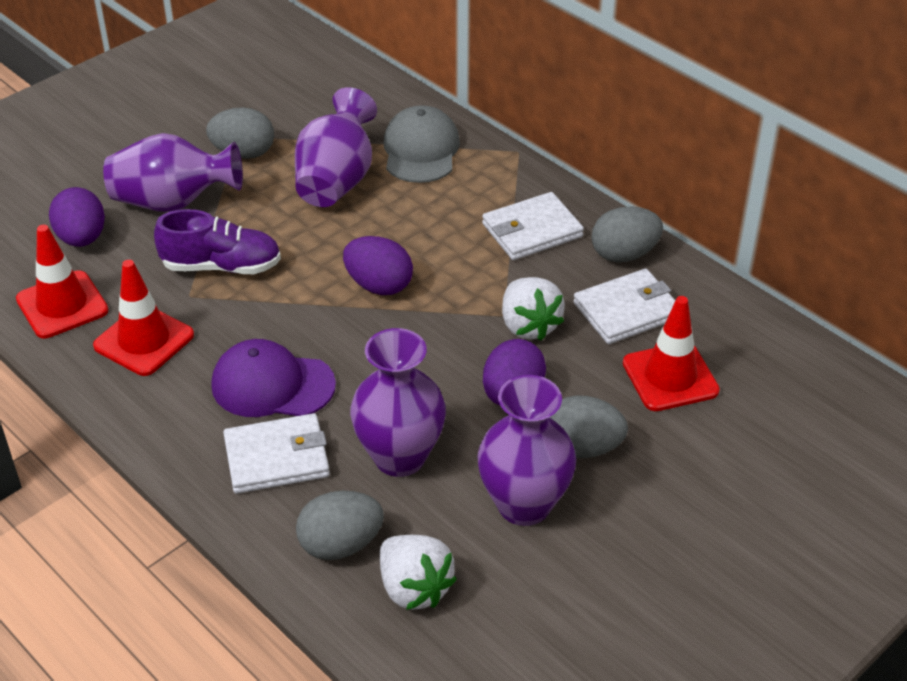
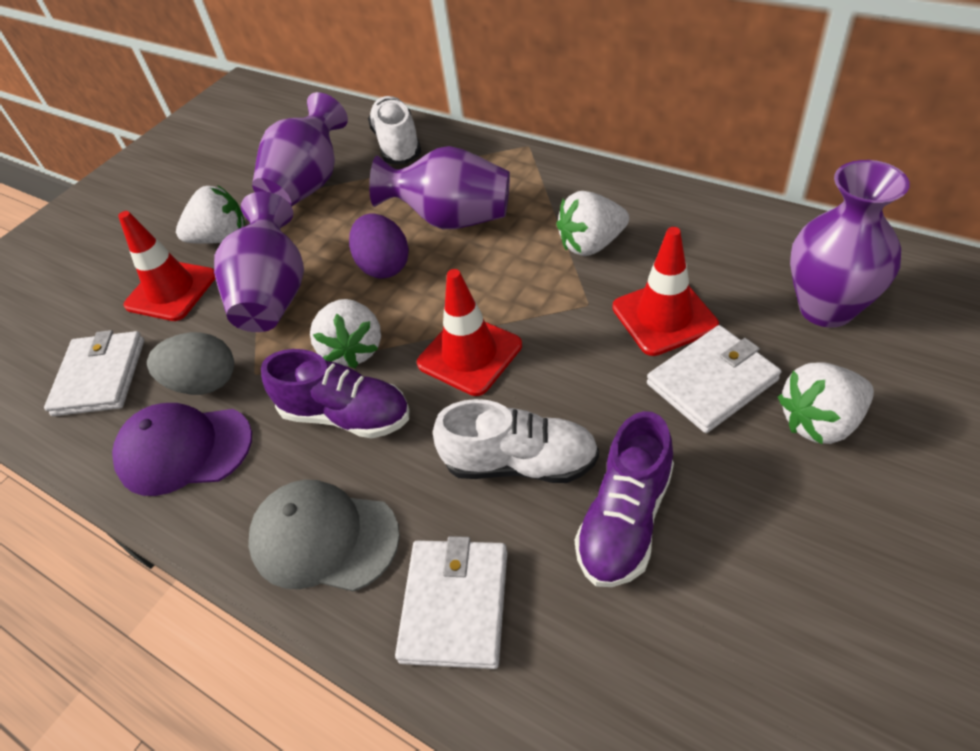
grey egg: [206,107,274,159] [296,491,384,560] [549,395,628,458] [592,206,663,262] = 4 -> [147,332,234,395] = 1
purple egg: [49,187,105,247] [343,236,413,295] [483,339,546,405] = 3 -> [349,213,409,279] = 1
purple shoe: [154,209,281,274] = 1 -> [261,349,410,439] [575,411,674,587] = 2
white shoe: none = 0 -> [368,96,421,164] [433,399,599,483] = 2
white strawberry: [380,535,457,610] [502,277,565,341] = 2 -> [176,185,245,244] [310,299,381,368] [556,191,629,256] [778,362,874,445] = 4

